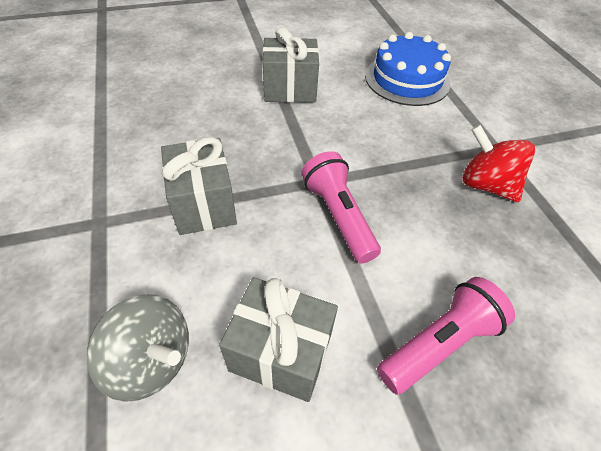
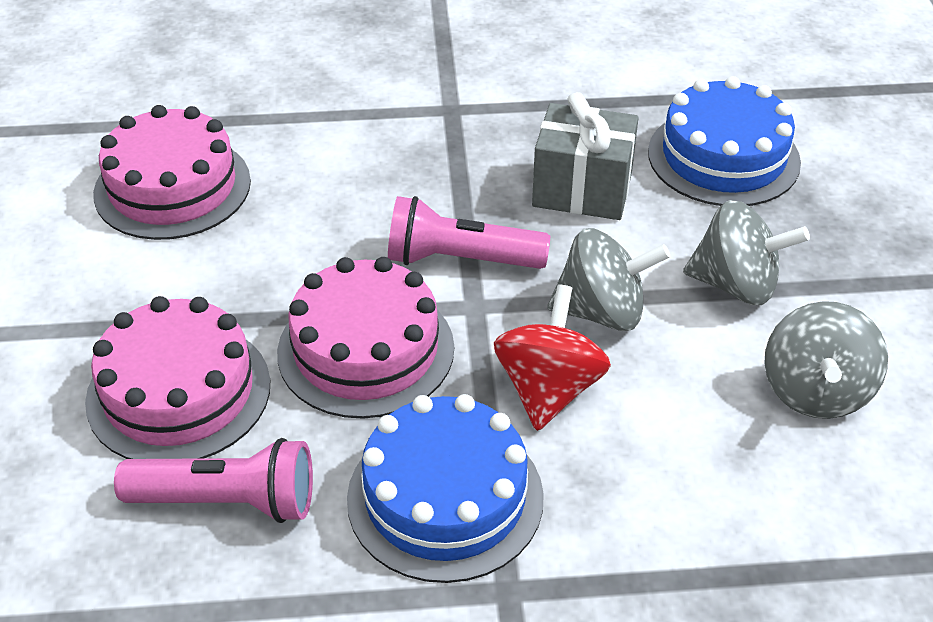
blue cake: [365,32,451,106] = 1 -> [347,394,544,583] [648,76,801,206] = 2
grey gift: [161,137,237,235] [219,277,338,402] [263,27,319,103] = 3 -> [532,92,639,220] = 1
grey spinning top: [87,294,189,402] = 1 -> [547,228,670,331] [683,200,810,305] [764,301,888,419] = 3
pink cake: none = 0 -> [85,296,270,459] [93,105,251,240] [277,257,454,419] = 3

